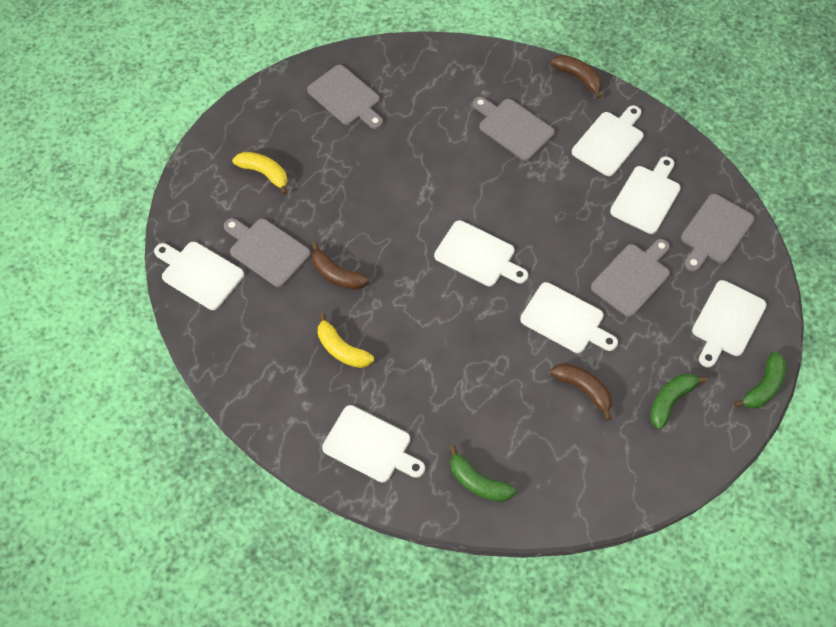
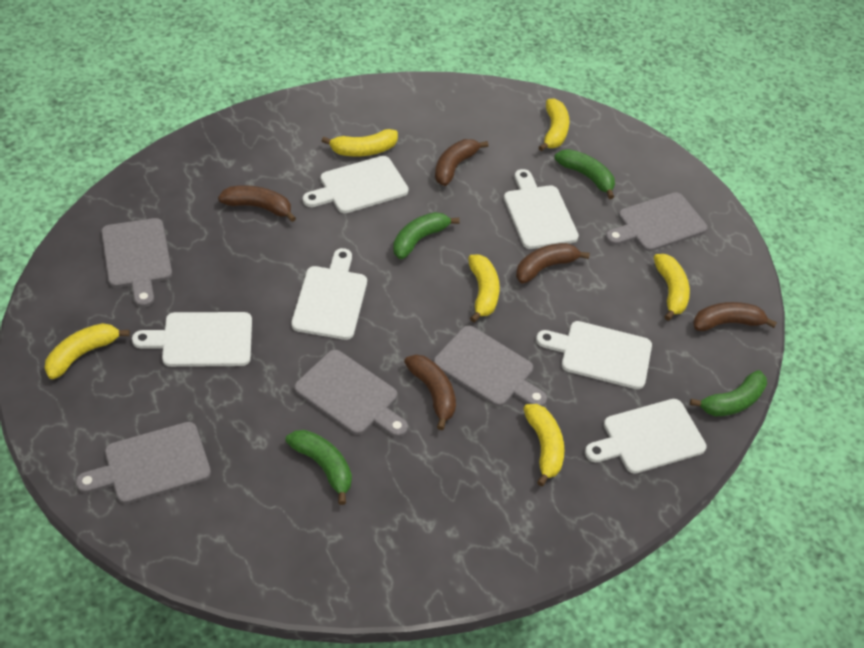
brown banana: [312,242,369,290] [550,55,602,99] [551,363,612,421] = 3 -> [218,185,296,222] [404,354,456,430] [435,139,488,186] [516,243,590,283] [693,302,777,331] = 5
green banana: [450,446,516,502] [650,373,708,429] [734,351,786,409] = 3 -> [285,430,352,505] [393,212,460,259] [554,149,615,199] [690,370,767,416] = 4
white cutting board: [154,242,244,310] [322,405,425,483] [434,220,528,286] [520,282,618,353] [572,105,644,176] [610,157,681,234] [692,280,766,368] = 7 -> [132,312,252,367] [291,248,367,340] [303,156,409,213] [504,169,579,249] [536,321,652,389] [585,399,707,474] = 6
yellow banana: [232,152,288,195] [318,313,374,368] = 2 -> [45,323,130,379] [322,129,398,157] [468,255,500,322] [523,404,564,486] [539,98,569,151] [654,254,690,321] = 6

